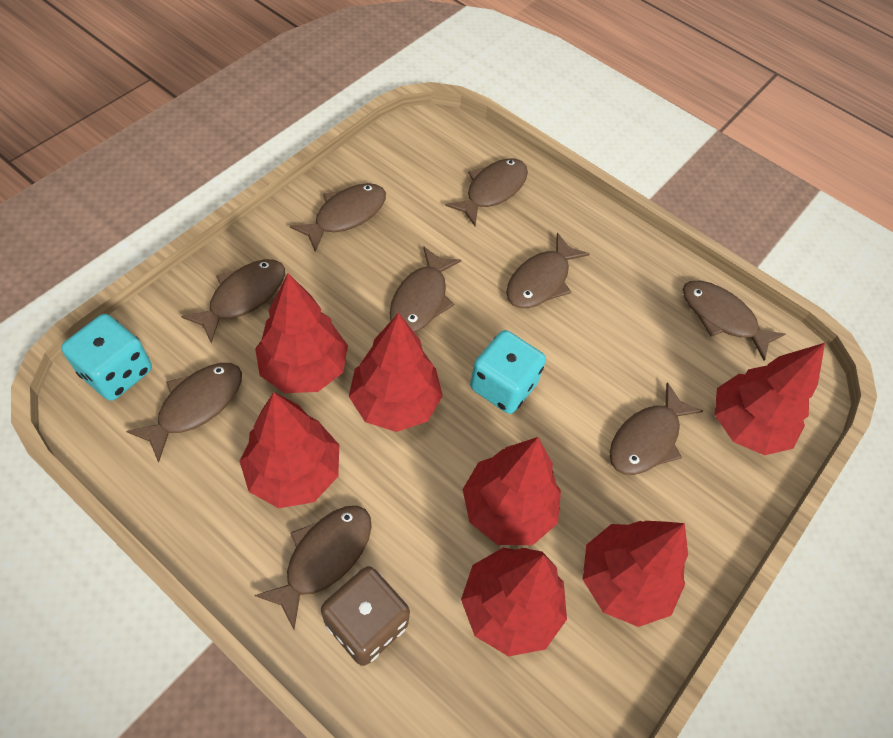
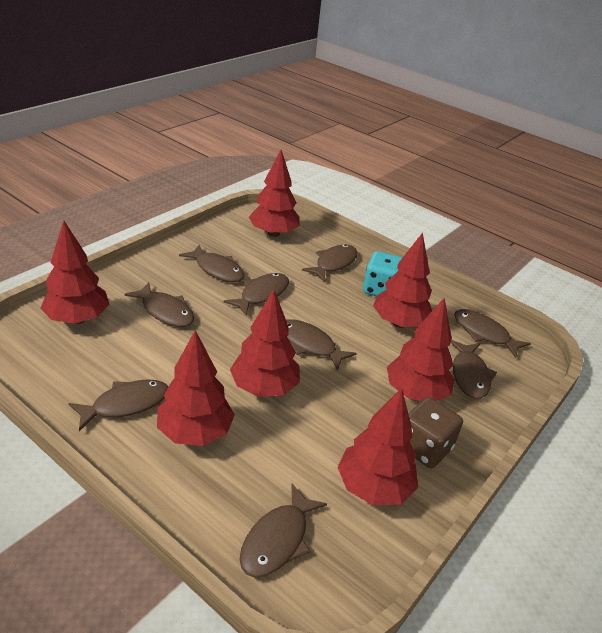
turquoise dice: [61,314,152,401] [470,330,546,414] = 2 -> [363,251,403,296] = 1

